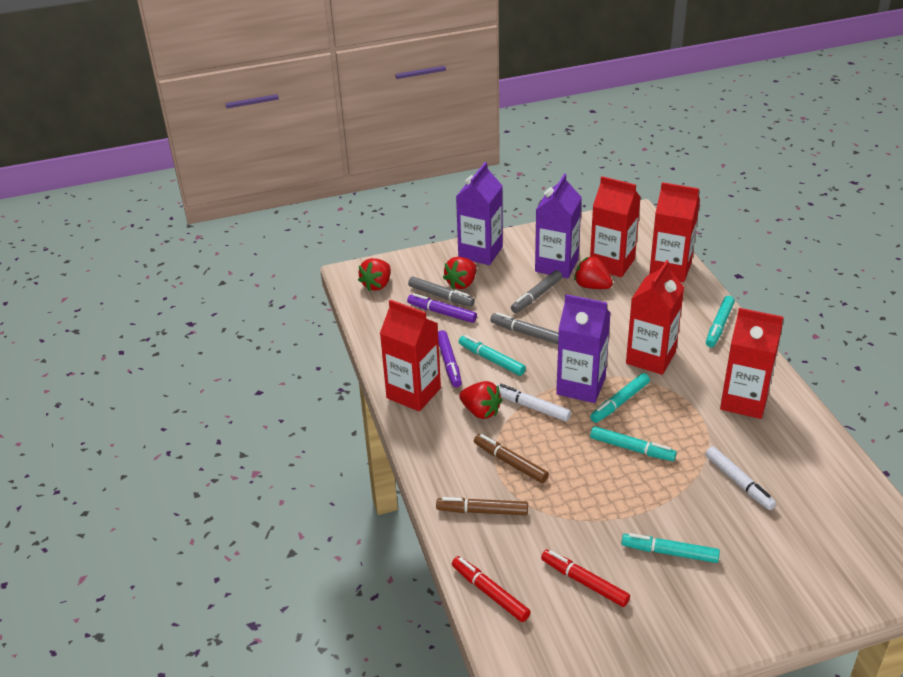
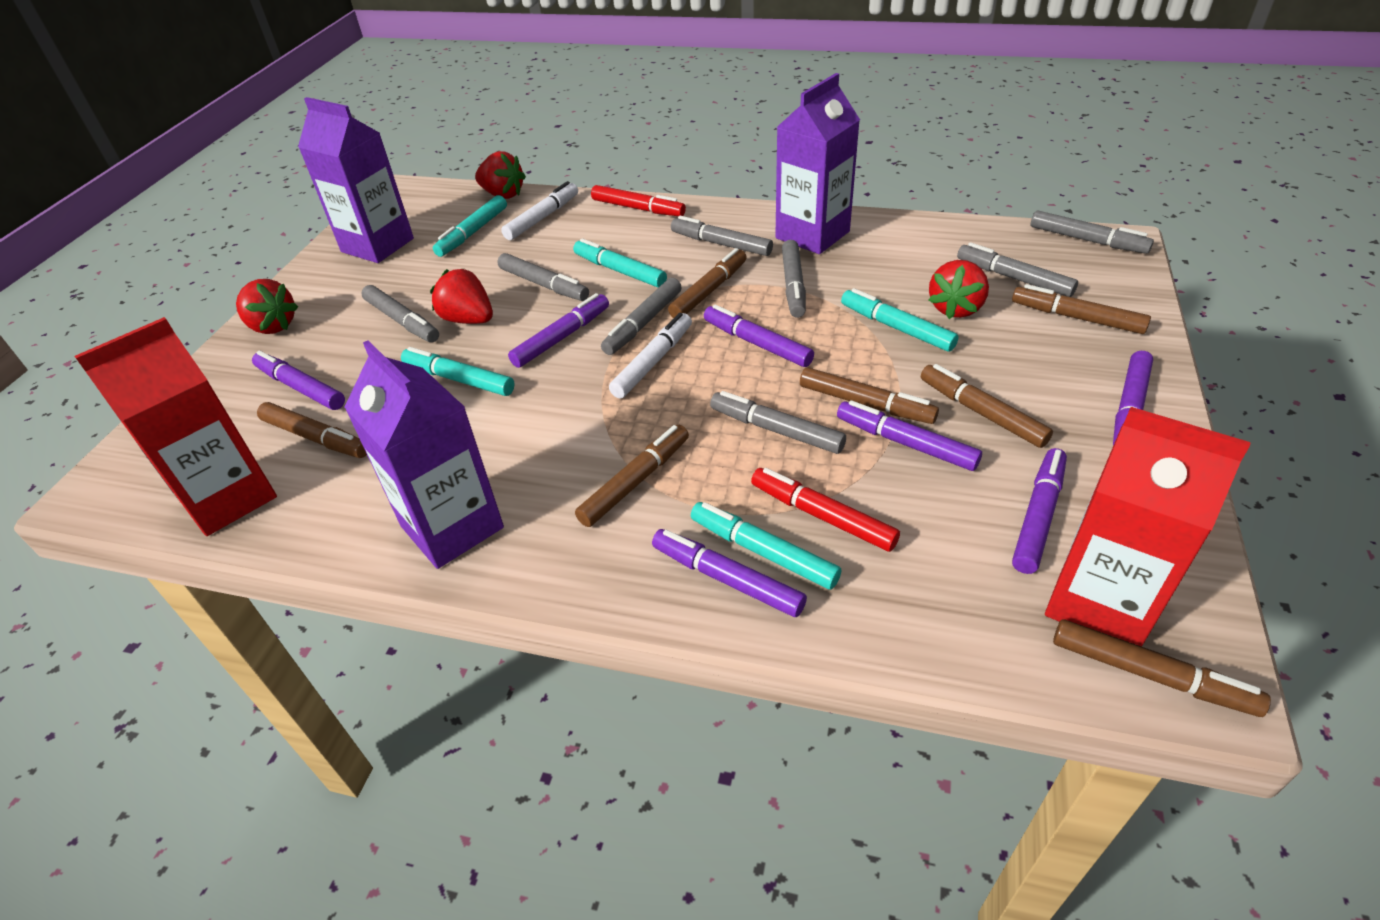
brown marker: [436,497,528,515] [474,434,549,483] = 2 -> [257,402,367,458] [575,425,689,527] [668,248,747,318] [800,367,939,424] [921,364,1053,448] [1012,284,1151,334] [1053,619,1271,717] = 7
grey marker: [408,277,475,307] [490,312,559,344] [511,270,562,313] = 3 -> [361,285,439,343] [497,253,589,301] [601,278,681,355] [671,216,773,256] [710,391,846,454] [782,240,806,318] [957,242,1078,297] [1031,211,1154,254] = 8
purple marker: [407,293,477,323] [438,330,462,387] = 2 -> [252,350,345,410] [508,293,609,368] [652,529,807,617] [704,305,814,367] [837,400,982,471] [1012,448,1067,574] [1113,351,1153,445] = 7
red carton: [380,300,441,411] [590,176,641,277] [626,260,684,375] [649,182,700,282] [720,308,783,419] = 5 -> [75,317,277,536] [1045,407,1251,647] = 2

